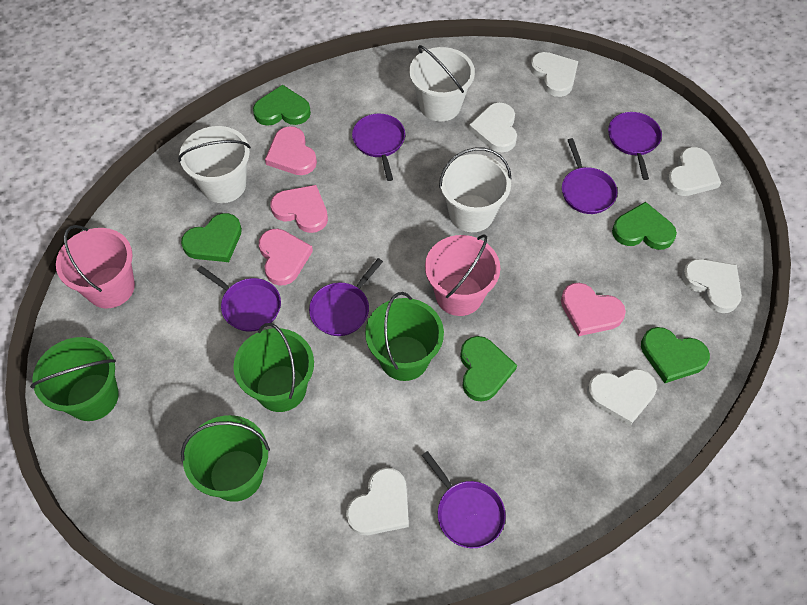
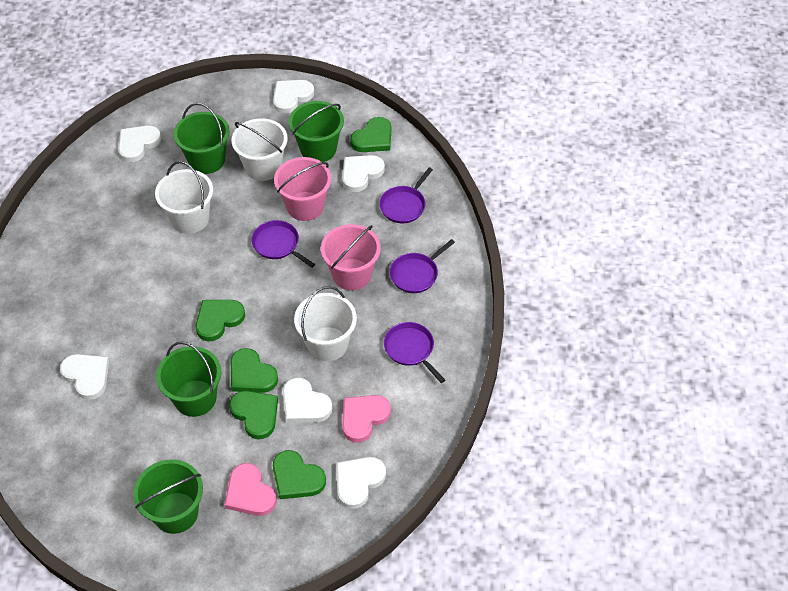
pink heart: [259,229,313,286] [265,126,317,175] [271,185,328,233] [561,283,626,336] = 4 -> [224,463,277,516] [342,395,391,443] = 2
purple pan: [197,266,281,332] [309,258,383,336] [352,114,405,181] [422,451,506,548] [562,138,617,214] [608,112,662,180] = 6 -> [252,220,315,268] [379,167,433,223] [384,322,445,383] [390,239,455,293] = 4

